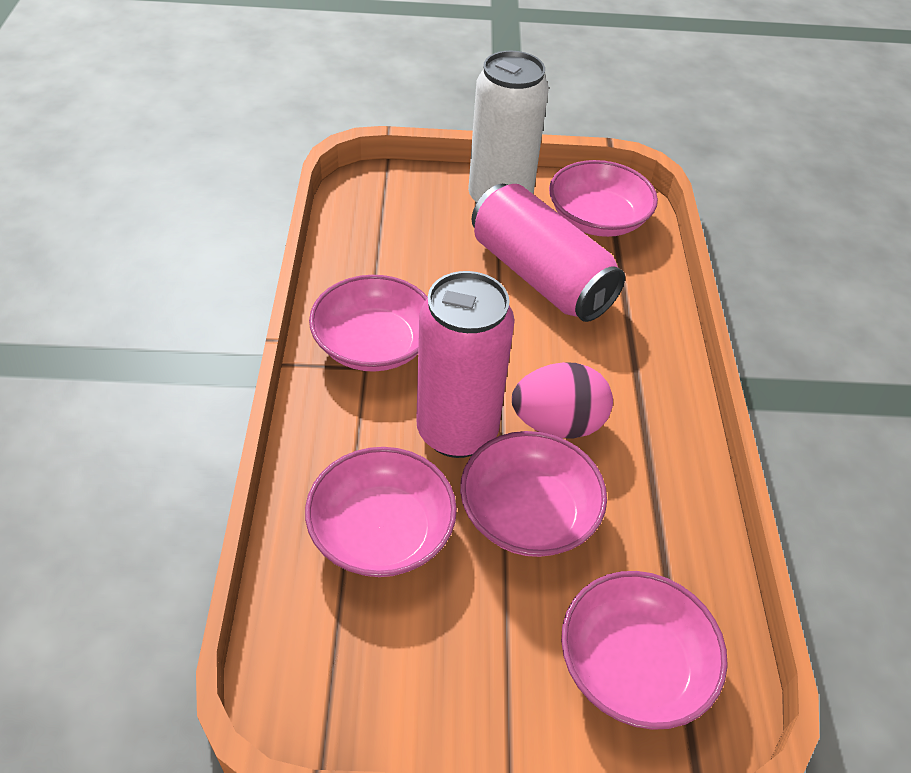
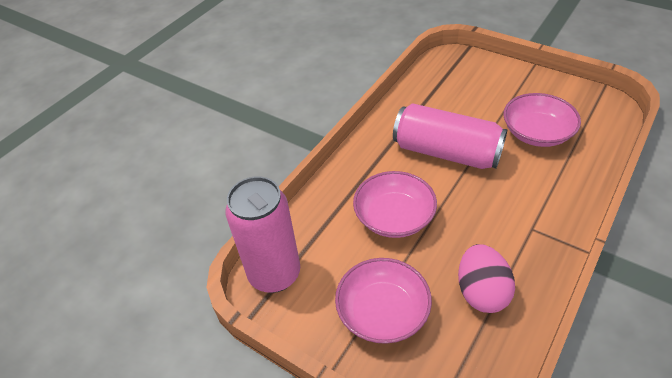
pink bowl: [305,447,457,577] [309,275,428,372] [460,431,607,557] [549,160,658,237] [561,571,728,730] = 5 -> [335,258,432,344] [353,171,437,238] [504,93,581,147] = 3
white can: [468,51,548,203] = 1 -> none = 0

